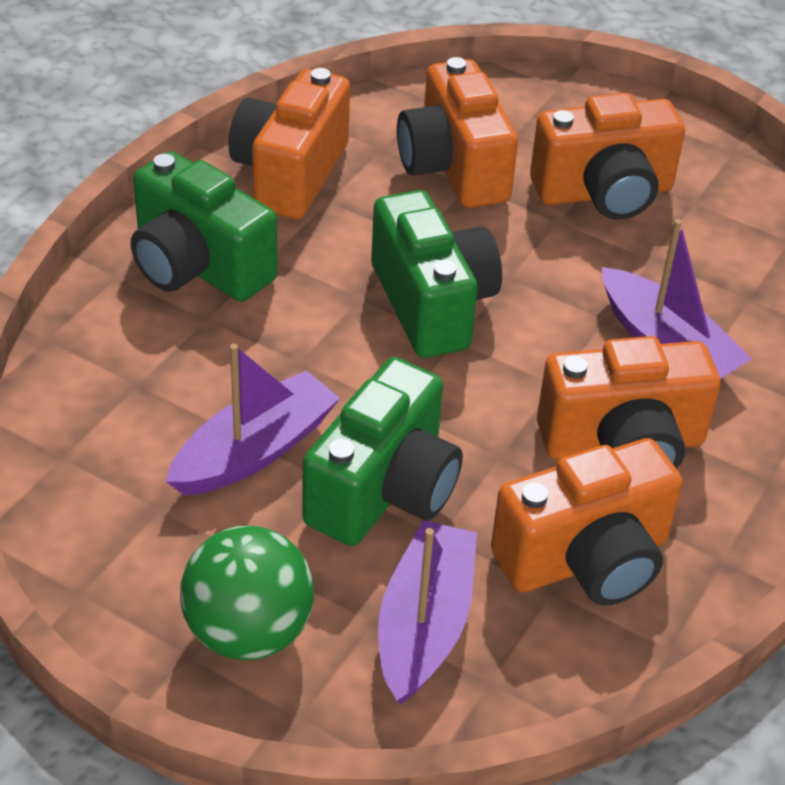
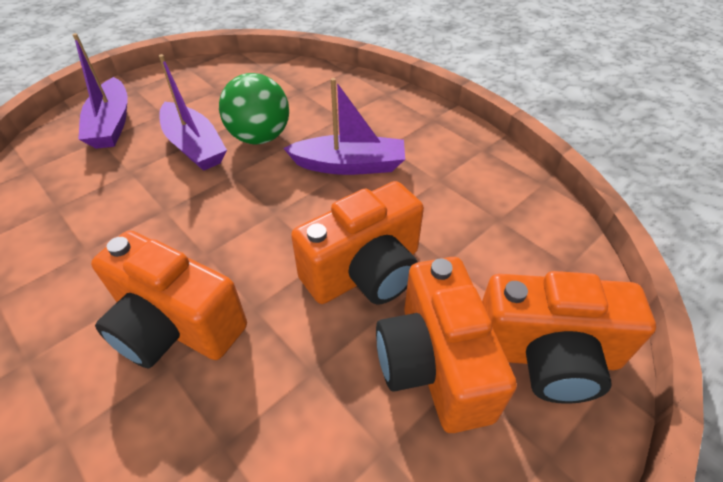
green camera: [131,151,278,302] [303,357,463,546] [371,190,502,358] = 3 -> none = 0
orange camera: [228,68,350,219] [397,57,518,208] [491,438,683,606] [530,93,685,220] [537,336,720,469] = 5 -> [91,230,247,369] [291,181,424,305] [376,257,517,433] [482,271,656,404] = 4

